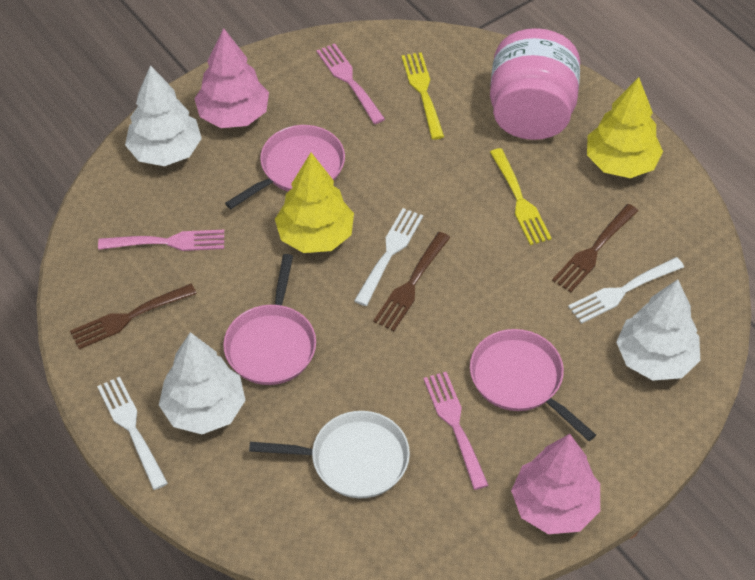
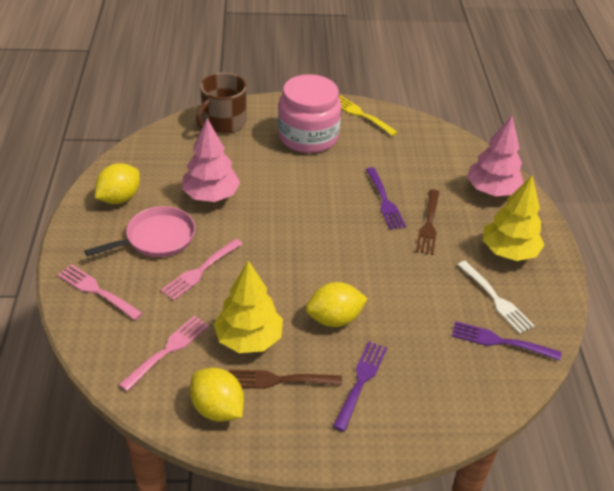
brown fork: [70,284,197,349] [373,232,450,331] [552,204,638,292] = 3 -> [229,370,342,389] [416,189,439,255] = 2
brown mug: none = 0 -> [196,73,247,134] = 1
pink pan: [223,254,316,385] [225,125,345,209] [470,329,596,441] = 3 -> [84,206,195,257] = 1
purple fork: none = 0 -> [333,341,387,432] [366,167,406,230] [452,321,562,361] = 3
white fork: [97,377,168,490] [354,208,423,306] [568,257,684,324] = 3 -> [457,261,534,334] = 1
white pan: [249,411,410,498] = 1 -> none = 0
white tree: [125,65,202,166] [159,332,245,434] [616,279,700,380] = 3 -> none = 0
yellow fork: [401,52,444,140] [490,148,551,245] = 2 -> [339,96,398,136] = 1
yellow lemon: none = 0 -> [95,163,140,204] [190,368,244,422] [306,282,368,327] = 3

